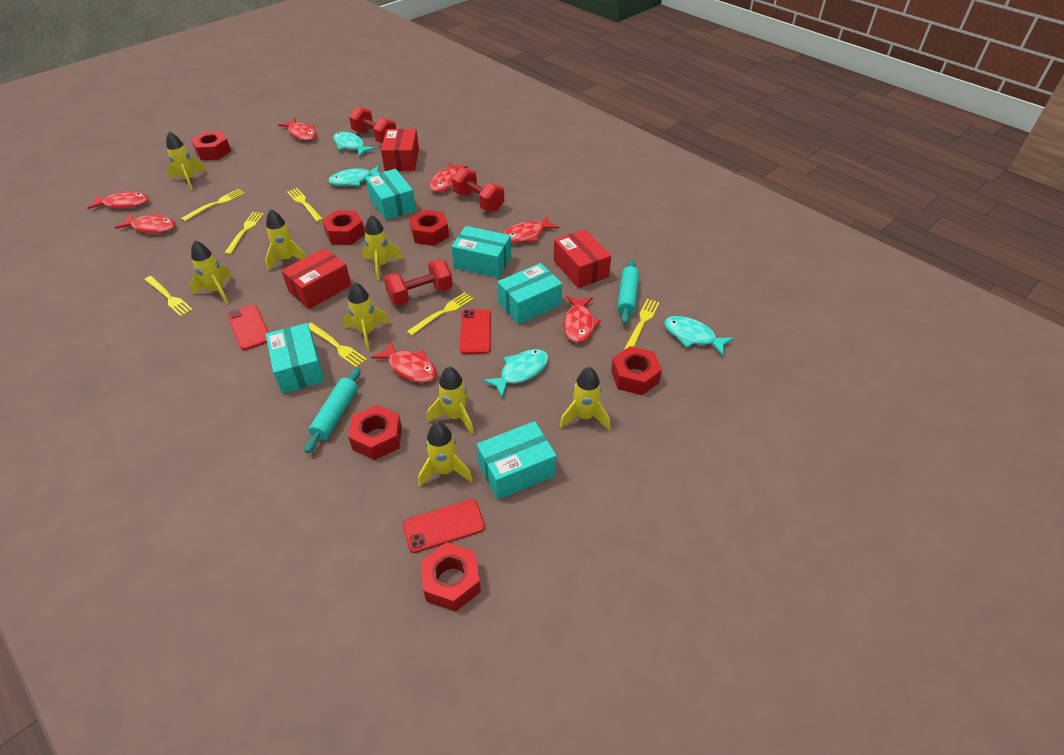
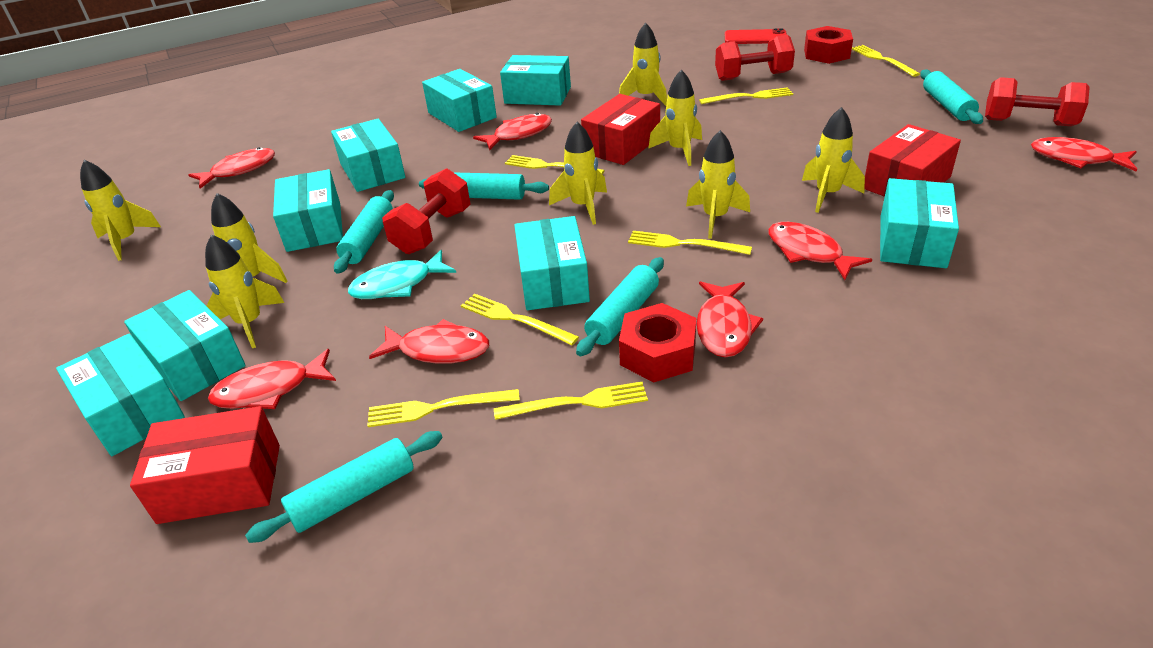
red nut: [191,131,231,160] [322,210,365,245] [348,405,402,460] [409,210,449,246] [421,542,481,612] [611,346,662,395] = 6 -> [619,303,696,382] [804,26,853,64] = 2
red phone: [227,304,269,351] [403,499,485,553] [460,309,491,354] = 3 -> [725,28,787,44] = 1
turquoise box: [266,323,325,393] [365,169,416,220] [452,226,511,278] [477,421,556,500] [497,263,562,324] = 5 -> [56,334,185,456] [124,290,246,401] [273,169,343,252] [331,119,405,192] [422,69,497,132] [500,55,571,106] [514,216,590,310] [880,178,959,268] = 8
turquoise fish: [328,165,379,186] [333,132,376,157] [483,349,548,397] [664,316,734,356] = 4 -> [348,250,456,299] = 1
turquoise rolling pin: [304,367,361,453] [617,260,639,324] = 2 -> [245,431,443,543] [334,190,394,274] [419,172,549,200] [576,257,664,356] [920,69,983,124] = 5

